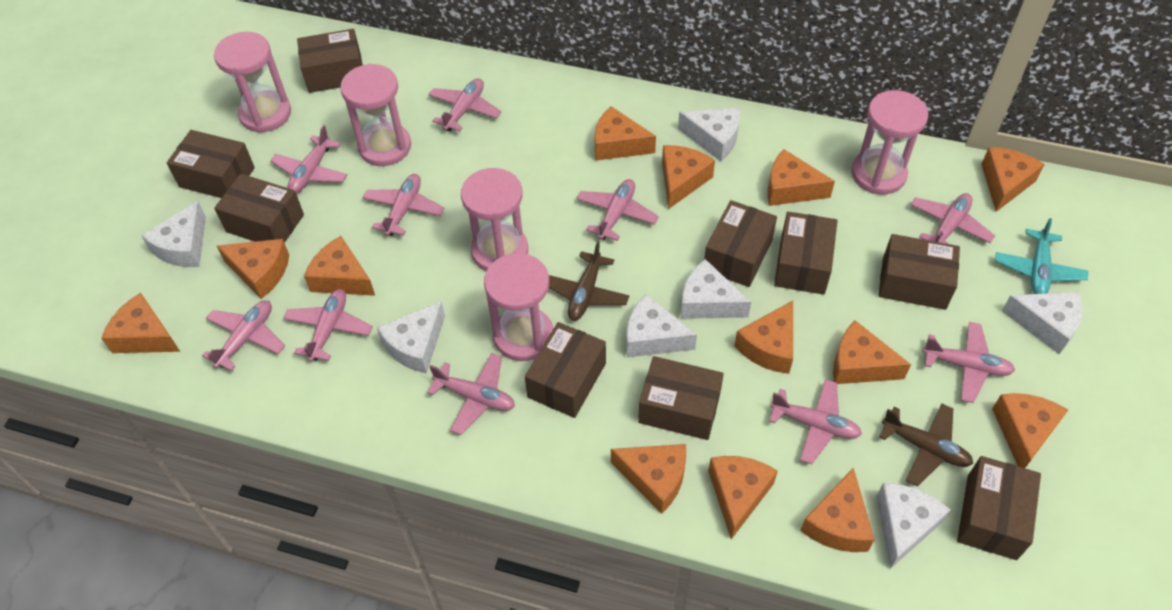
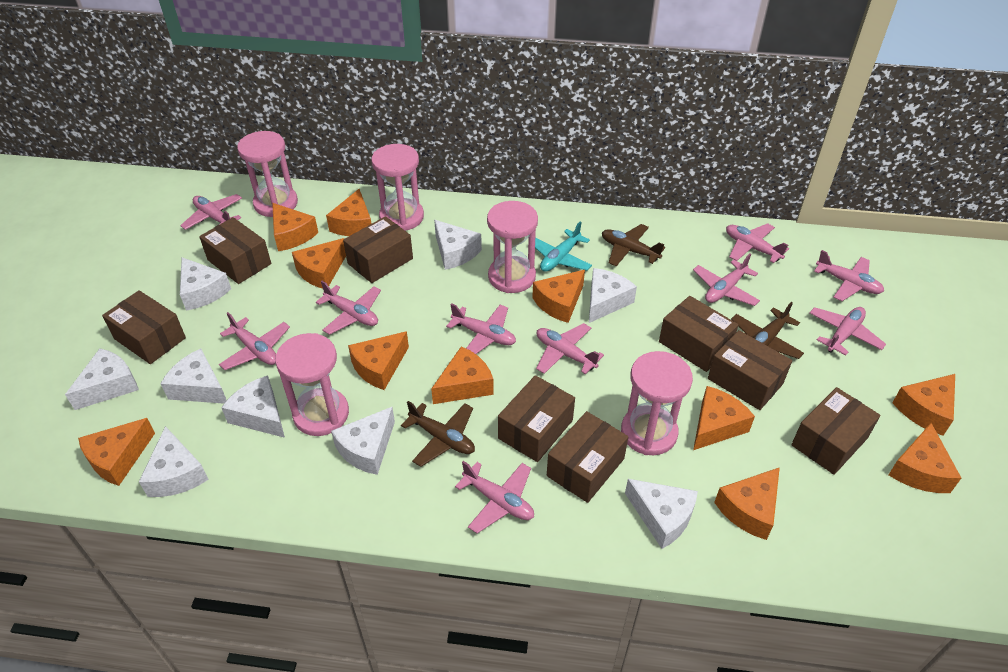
brown box: [167,130,255,198] [214,174,304,243] [297,29,363,93] [525,322,606,418] [638,356,724,440] [704,200,777,287] [774,212,838,295] [878,234,960,310] [957,456,1041,560] = 9 -> [102,290,186,364] [199,217,271,284] [343,216,413,283] [498,375,575,462] [547,411,628,503] [659,296,739,372] [708,330,792,410] [791,387,880,475] = 8
brown plane: [549,241,629,321] [879,404,973,487] = 2 -> [401,401,475,467] [602,224,665,266] [731,302,804,359] = 3
orange cheese: [101,293,180,353] [217,239,289,299] [304,236,375,296] [595,106,656,161] [611,444,686,514] [662,145,715,209] [708,456,778,539] [734,301,793,374] [768,149,835,206] [800,467,874,552] [833,320,911,384] [981,147,1045,212] [992,393,1068,468] = 13 -> [78,418,155,486] [272,203,318,251] [292,238,346,289] [326,189,371,236] [348,331,409,390] [431,346,494,404] [532,270,585,323] [693,386,755,450] [714,467,780,540] [889,423,961,493] [892,374,955,436] = 11
white cheese: [142,201,206,267] [377,301,445,374] [626,294,697,357] [678,108,740,161] [681,259,751,319] [877,483,951,569] [1002,292,1082,354] = 7 -> [65,348,139,410] [139,426,209,497] [161,349,227,404] [180,257,231,311] [221,375,285,438] [331,407,395,475] [434,220,482,270] [589,268,637,323] [625,479,698,549] = 9

